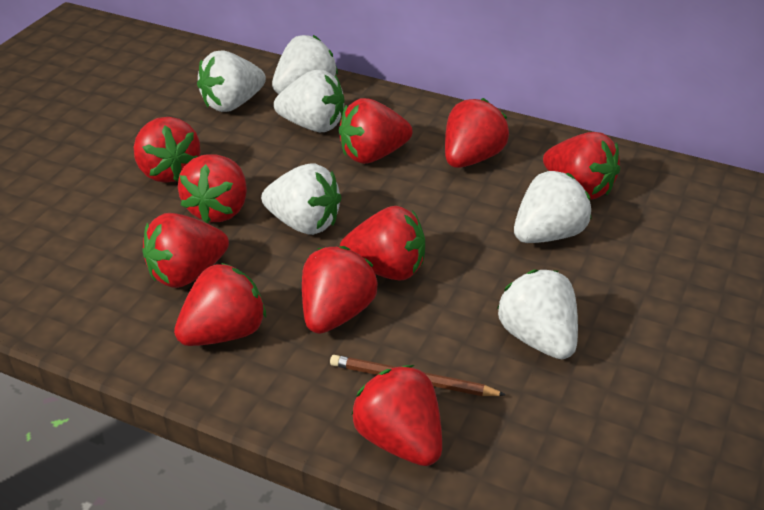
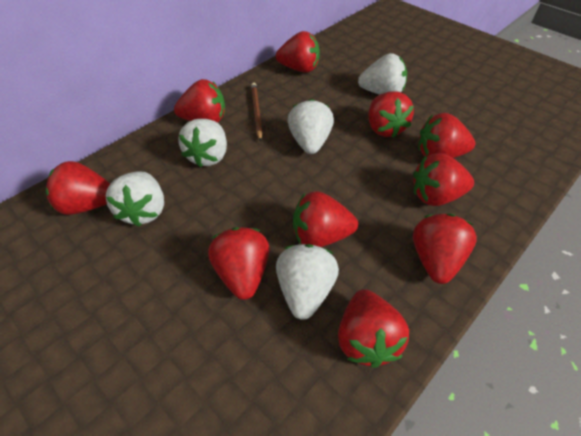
white strawberry: [197,50,266,112] [261,163,342,235] [272,35,338,94] [274,69,345,132] [497,270,578,359] [514,171,592,243] = 6 -> [106,171,164,227] [178,119,227,168] [276,244,339,320] [288,99,334,154] [358,53,407,94] = 5

